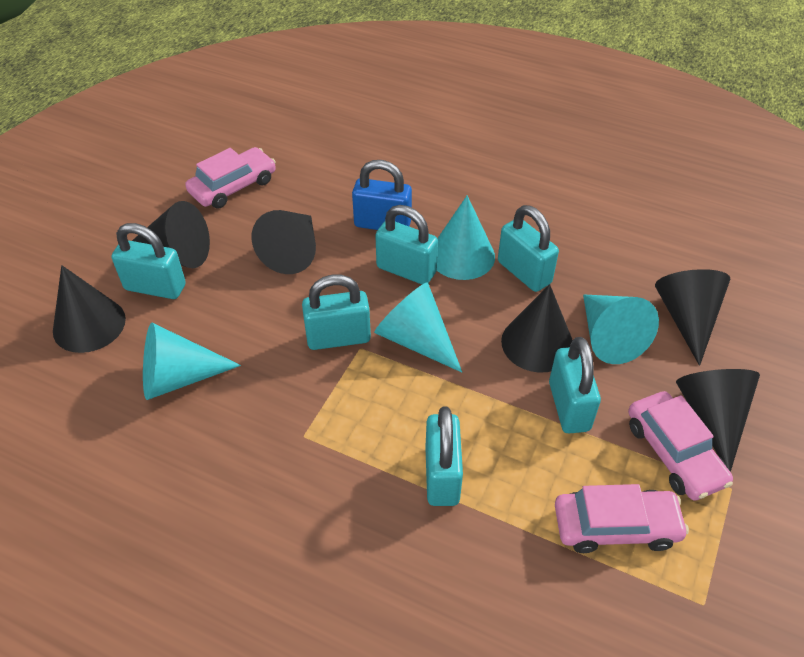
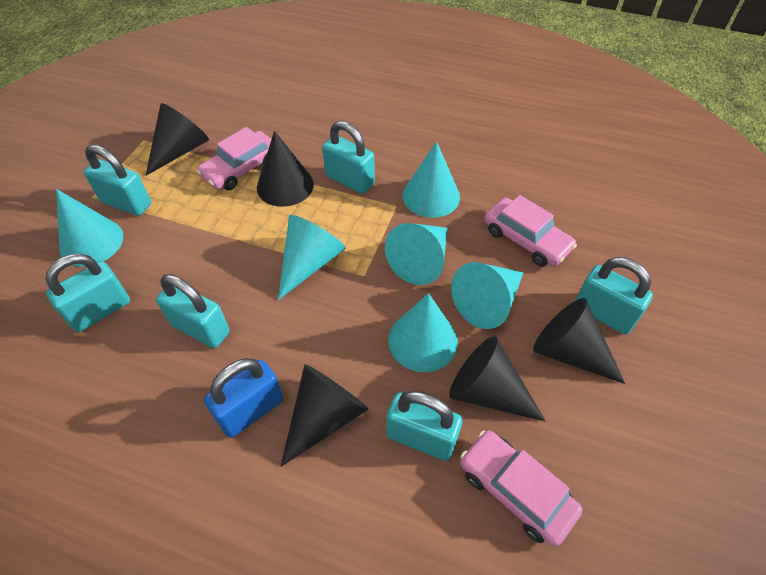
black cone: [53,265,126,353] [132,201,210,268] [252,210,316,274] [501,284,573,373] [655,269,730,366] [676,369,760,472] = 6 -> [145,103,209,176] [257,131,314,207] [280,364,369,467] [449,336,545,421] [533,298,625,384] = 5
turquoise cone: [143,323,241,400] [374,282,462,372] [437,195,495,280] [583,294,659,364] = 4 -> [56,189,123,267] [278,215,346,300] [385,223,447,285] [388,293,458,372] [403,142,460,218] [451,262,523,329] = 6

